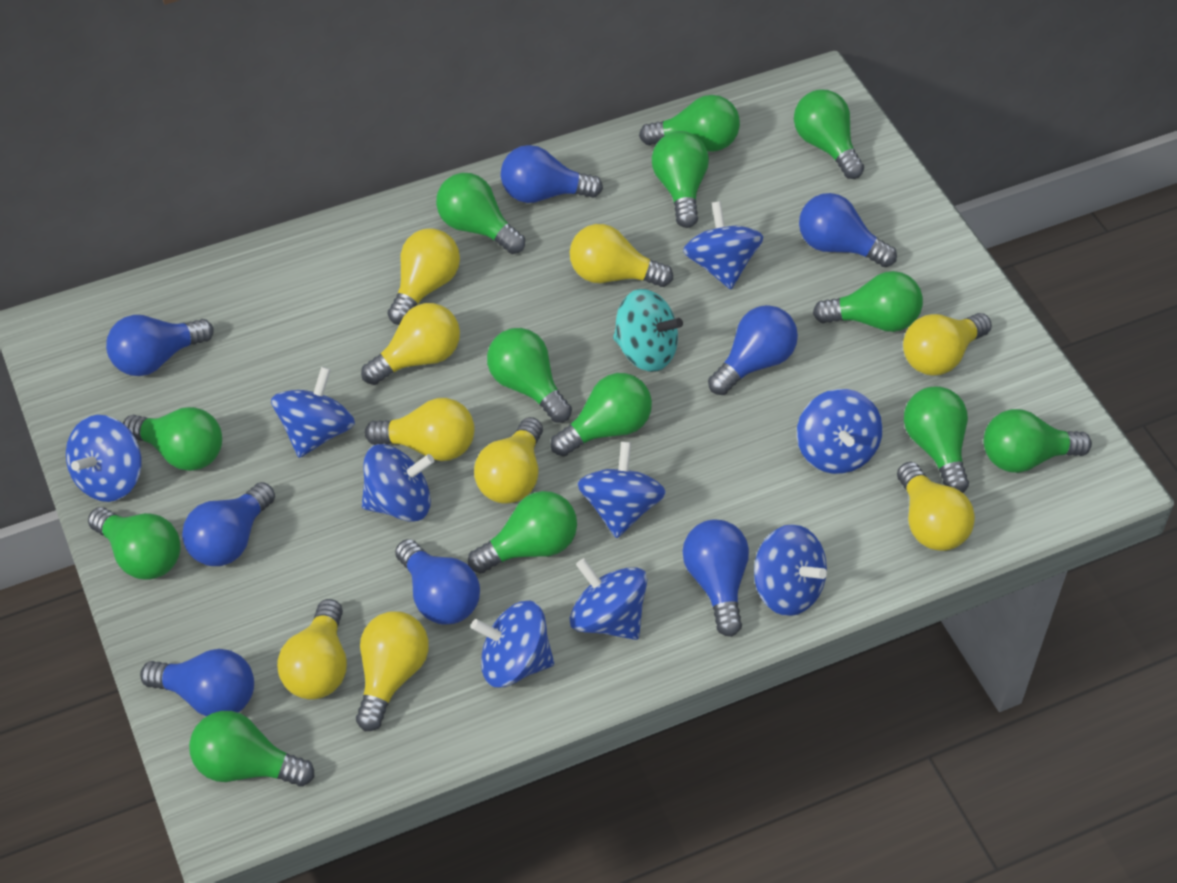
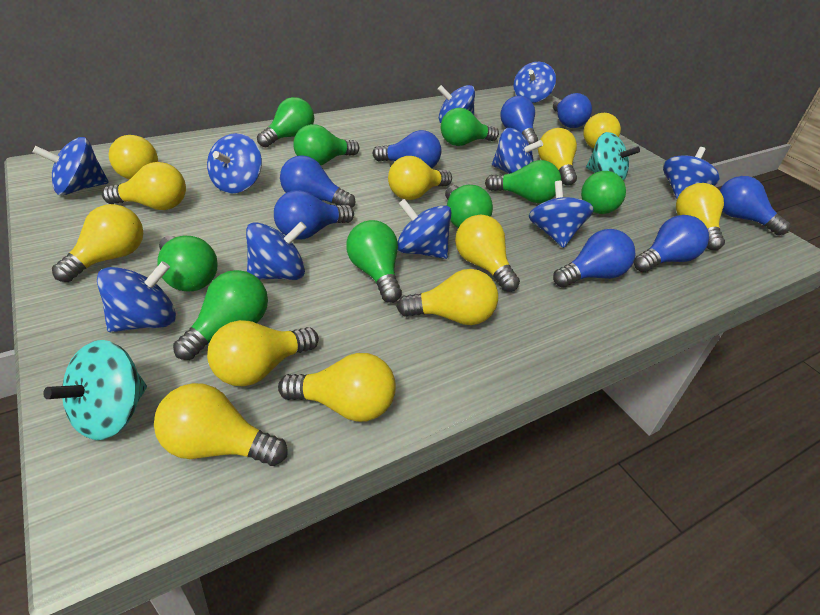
blue spinning top: [66,415,142,502] [271,367,355,458] [362,444,434,522] [471,601,554,687] [569,558,647,640] [577,442,666,538] [683,201,763,289] [754,524,827,616] [797,389,883,474] = 9 -> [33,137,109,195] [97,261,176,332] [207,133,262,194] [246,222,307,280] [398,199,451,259] [438,85,475,123] [492,128,543,174] [514,62,556,103] [529,181,594,248] [663,147,720,199] = 10
green light bulb: [88,507,181,580] [123,407,222,471] [189,711,314,787] [436,173,525,254] [468,491,577,574] [487,328,572,423] [551,373,652,456] [639,95,740,152] [652,131,709,228] [794,90,864,179] [813,271,923,332] [904,386,969,493] [984,409,1092,473] = 13 -> [157,236,218,291] [173,270,268,360] [257,97,314,147] [293,124,359,165] [346,220,402,303] [441,108,499,146] [445,185,493,228] [485,160,561,203] [581,171,626,214] = 9
turquoise spinning top: [613,289,683,372] = 1 -> [43,340,147,440] [586,132,640,181] = 2
yellow light bulb: [277,599,347,700] [356,611,429,731] [361,303,460,385] [365,398,475,461] [388,228,460,325] [474,417,543,504] [570,224,673,287] [897,462,975,551] [903,313,992,375] = 9 -> [52,204,143,282] [102,162,186,210] [109,135,158,179] [154,383,287,466] [207,320,319,386] [278,353,396,422] [388,156,452,200] [397,269,498,325] [455,215,520,292] [538,128,577,186] [583,113,621,148] [676,183,725,250] = 12

